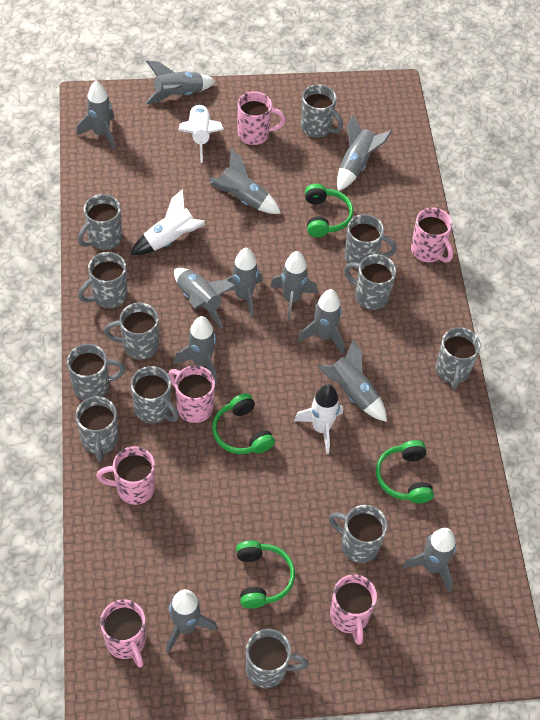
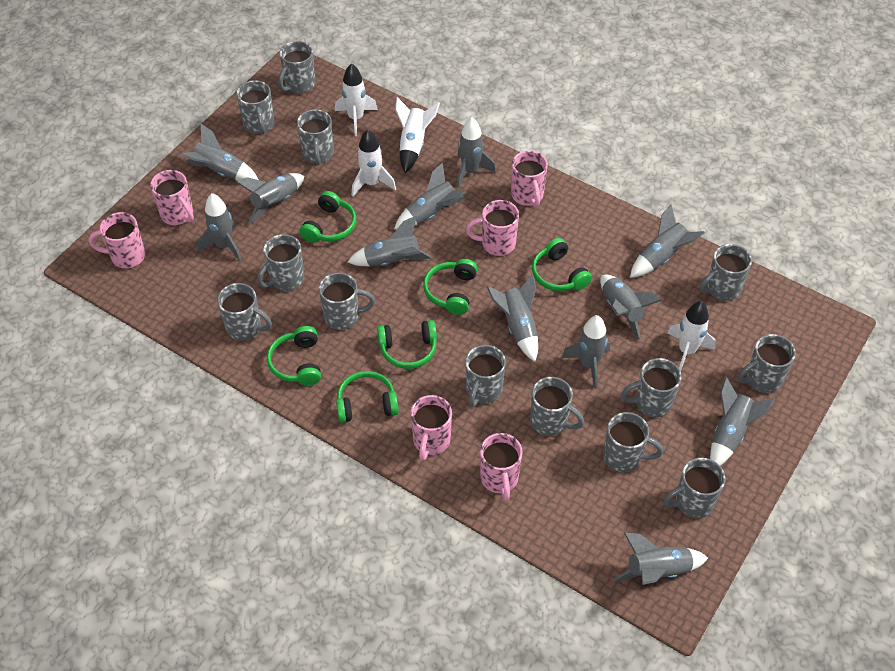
green headphones: [212,393,275,454] [236,541,295,608] [305,184,353,237] [376,440,434,503] = 4 -> [267,326,321,385] [300,191,356,243] [336,371,399,423] [377,320,437,369] [423,259,478,315] [532,238,592,291] = 6
grey mug: [67,344,125,400] [76,397,118,462] [78,194,122,250] [78,252,127,308] [104,303,159,360] [131,366,179,424] [246,629,309,688] [301,84,343,138] [329,505,388,563] [344,214,397,269] [344,254,396,310] [436,327,481,389] = 12 -> [217,283,272,341] [236,80,274,134] [257,234,304,291] [278,41,315,94] [297,109,334,165] [319,273,375,330] [465,345,506,407] [530,377,584,436] [603,412,663,472] [621,358,681,417] [664,458,725,518] [700,244,752,301] [738,334,796,393] = 13
white rocket: [130,189,205,255] [178,103,224,163] [294,384,343,454] = 3 -> [335,63,378,136] [351,130,396,197] [395,97,440,173] [667,301,716,371] = 4

